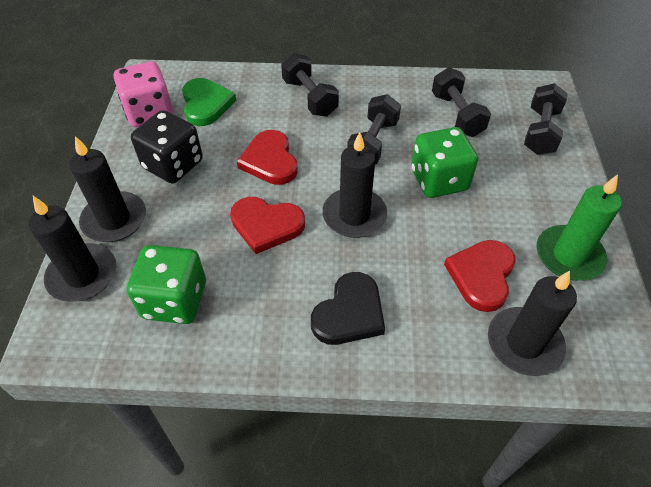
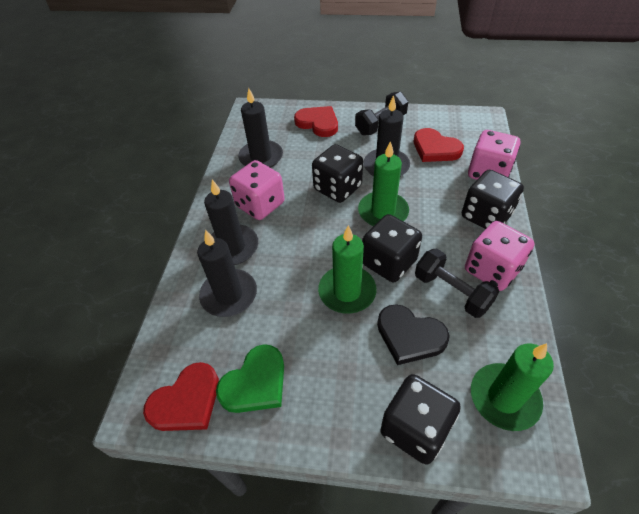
black dice: [131,110,203,184] = 1 -> [312,144,363,203] [362,214,422,282] [380,374,461,464] [462,170,524,229] = 4
black dumbbell: [281,53,339,117] [347,94,401,164] [432,67,491,137] [524,83,568,155] = 4 -> [355,91,408,135] [415,248,499,318] = 2
green candle: [537,174,622,281] = 1 -> [318,225,377,314] [358,141,409,226] [471,343,554,431] = 3
green dice: [127,245,206,324] [411,127,478,198] = 2 -> none = 0
pink dice: [114,61,173,127] = 1 -> [229,160,285,220] [465,221,534,291] [468,130,520,180] = 3

